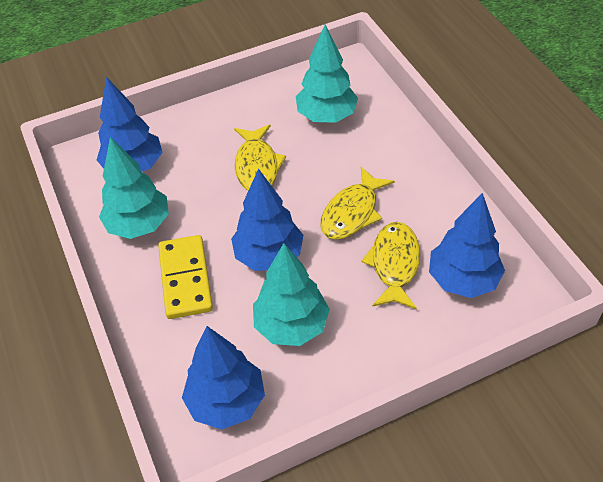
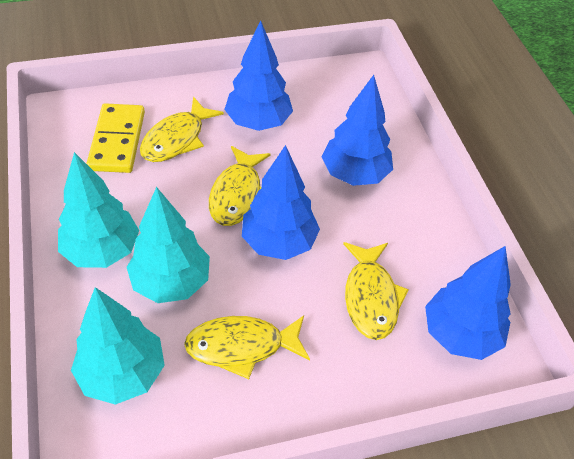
yellow fish: [234,125,286,190] [321,167,395,240] [361,222,420,310] = 3 -> [140,96,224,162] [184,315,310,379] [209,146,270,226] [343,242,409,340] = 4

